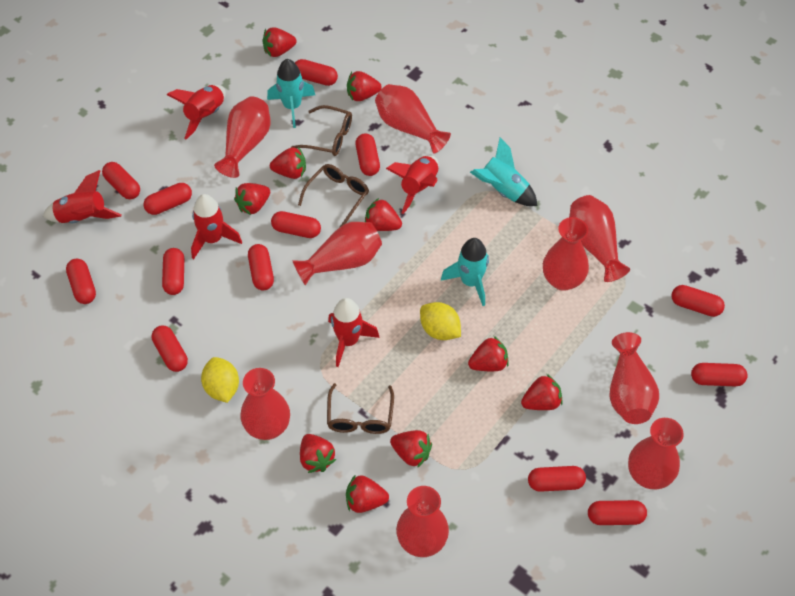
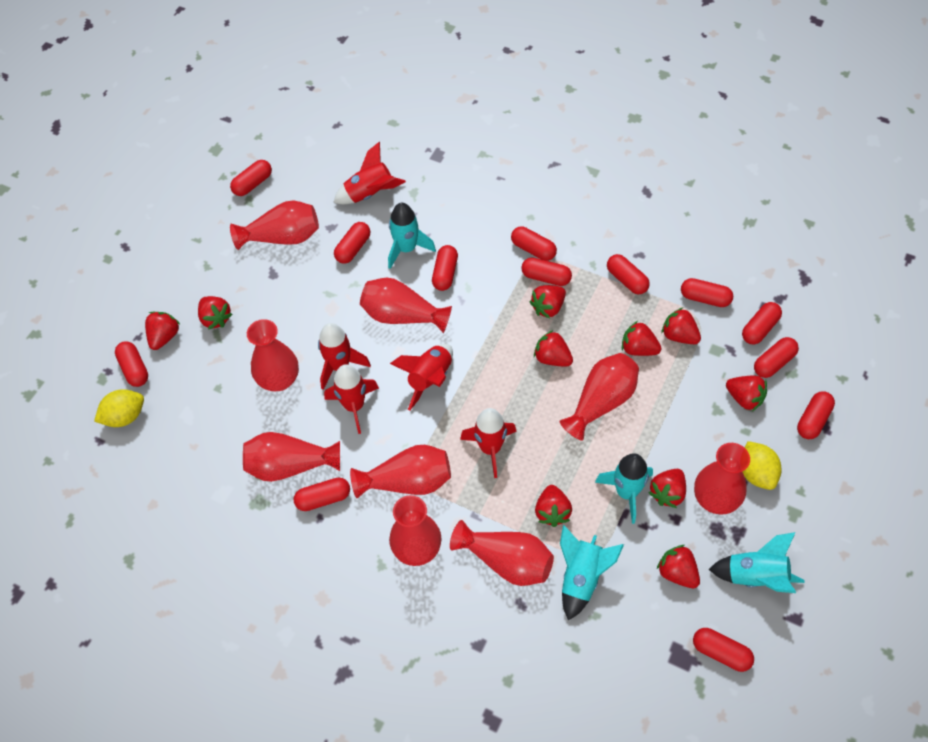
brown glasses: [291,105,352,156] [298,164,369,227] [327,383,394,434] = 3 -> none = 0
turquoise rocket: [267,59,315,128] [441,238,489,306] [470,137,537,206] = 3 -> [388,203,436,269] [560,525,624,620] [595,453,653,524] [709,532,805,593] = 4

